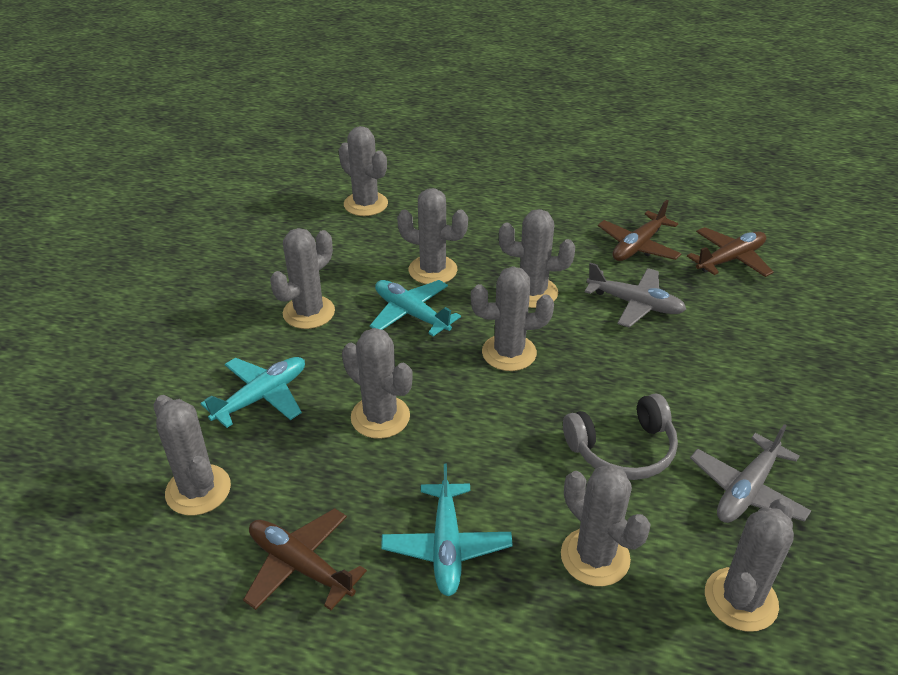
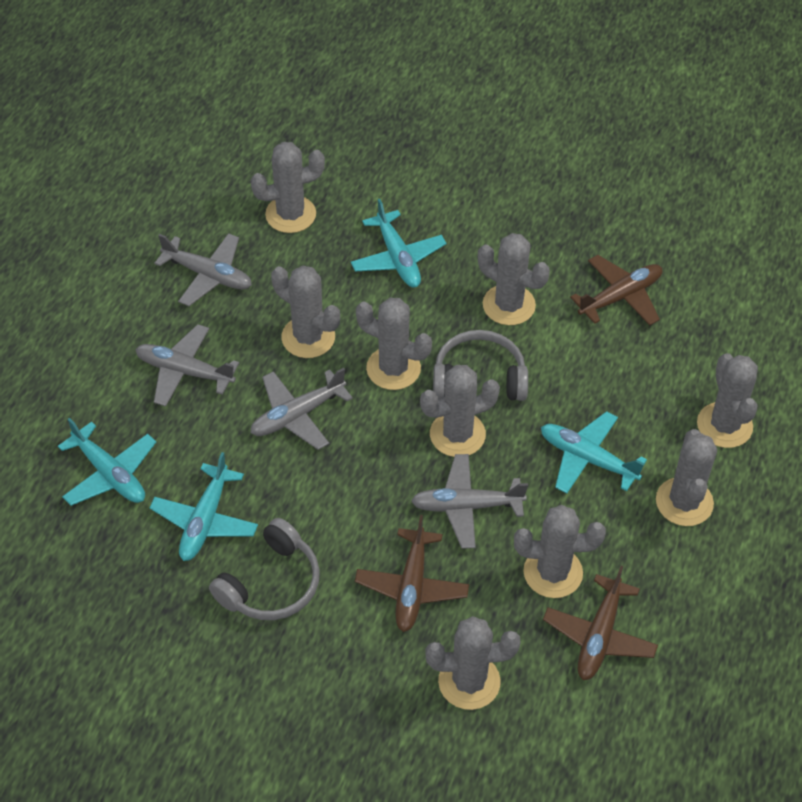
grey headphones: [563,393,678,480] = 1 -> [209,518,320,620] [433,330,528,401] = 2
grey plane: [585,263,686,328] [690,424,811,523] = 2 -> [135,324,239,406] [154,233,252,306] [250,368,353,450] [411,454,528,549] = 4
turquoise plane: [200,357,305,428] [370,280,461,336] [381,464,513,597] = 3 -> [58,418,156,506] [149,452,258,561] [351,199,446,288] [541,411,647,493] = 4

